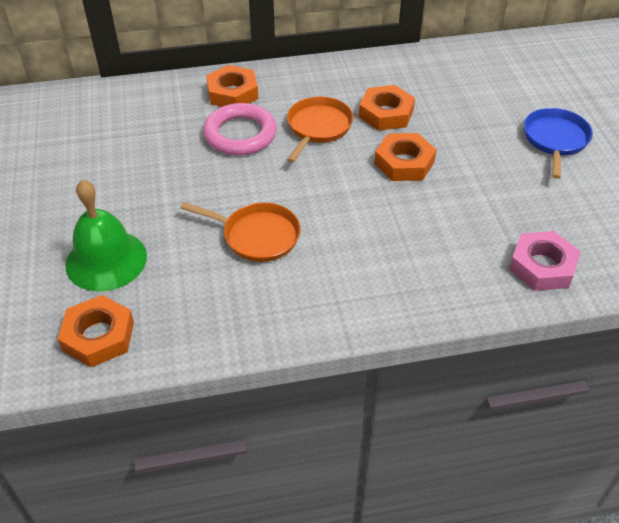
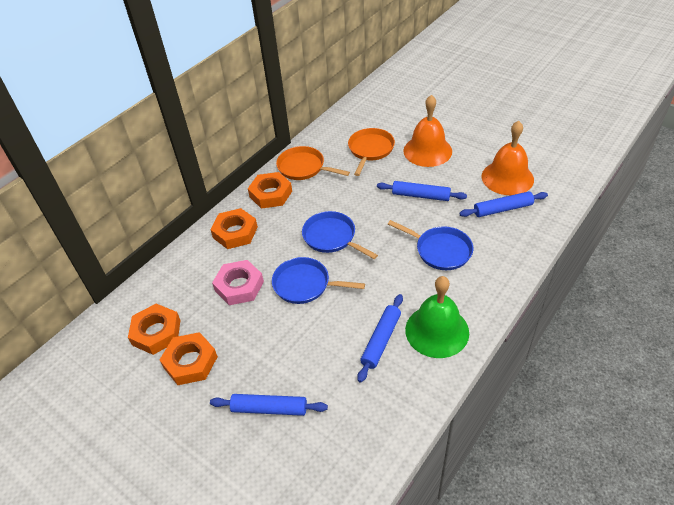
blue pan: [524,108,593,179] = 1 -> [272,257,365,304] [302,211,378,259] [388,220,473,270] = 3
blue rolling pin: none = 0 -> [210,394,328,416] [357,294,403,383] [377,181,467,201] [459,191,548,217] = 4
orange bell: none = 0 -> [403,95,452,167] [482,121,534,196] = 2
pink ring: [203,103,277,155] = 1 -> none = 0

